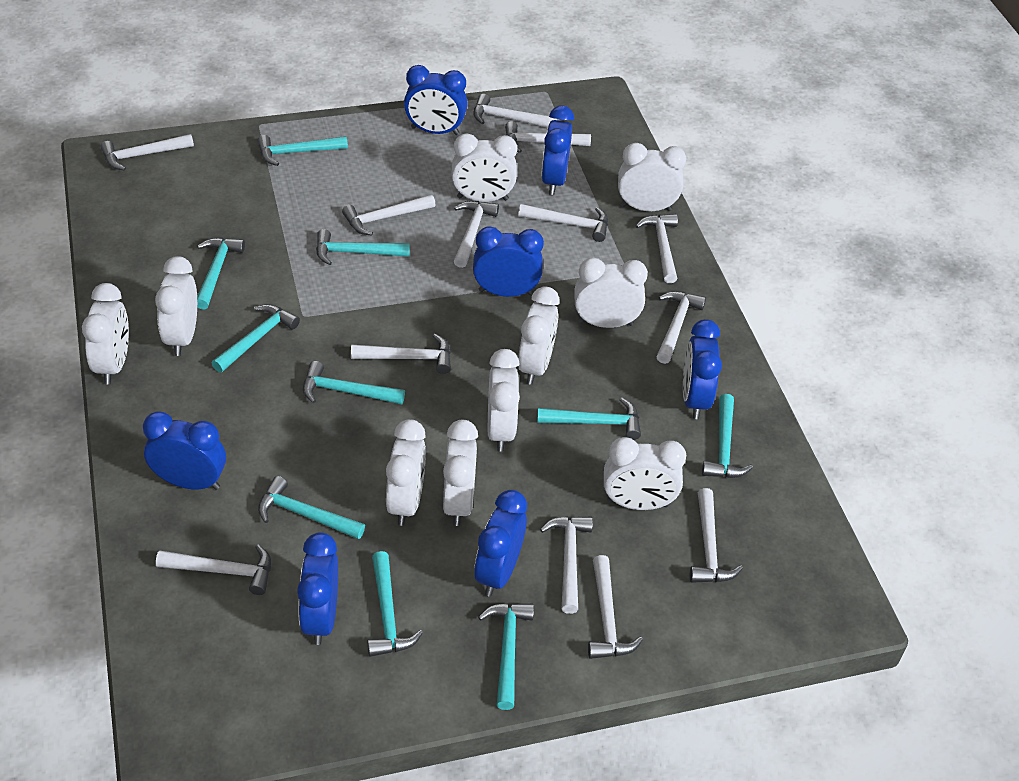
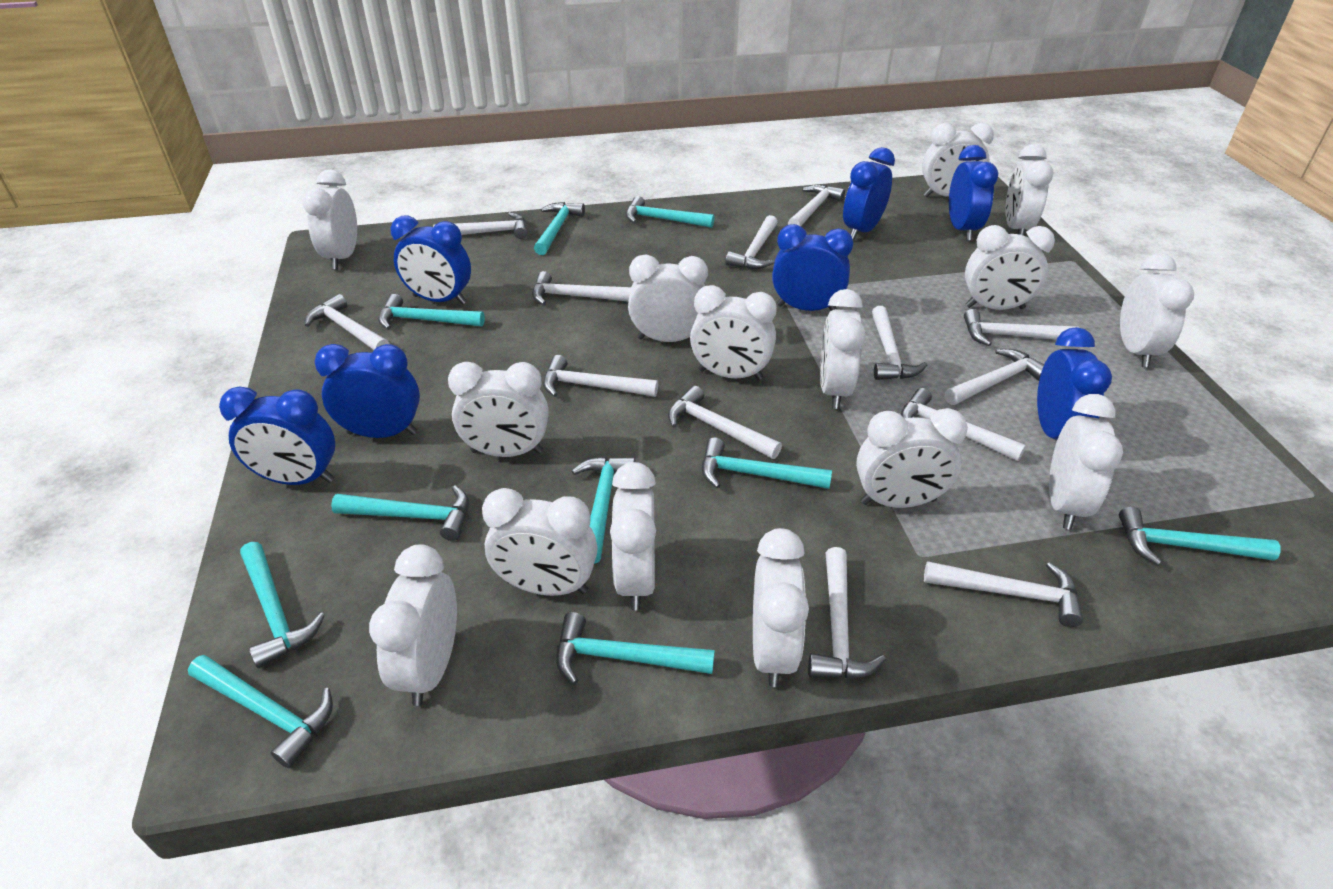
white clock: [82,283,129,384] [155,256,197,356] [386,419,426,526] [443,420,478,526] [451,133,517,202] [488,349,520,452] [518,286,559,385] [574,258,648,328] [604,437,686,510] [618,143,686,211] = 10 -> [302,170,357,270] [369,544,457,706] [448,362,549,457] [482,488,598,596] [610,462,656,610] [628,254,708,342] [690,285,777,380] [753,528,809,687] [820,289,866,409] [856,408,968,508] [922,123,994,197] [965,225,1055,310] [1005,144,1054,236] [1049,394,1123,530] [1120,253,1194,367] = 15

